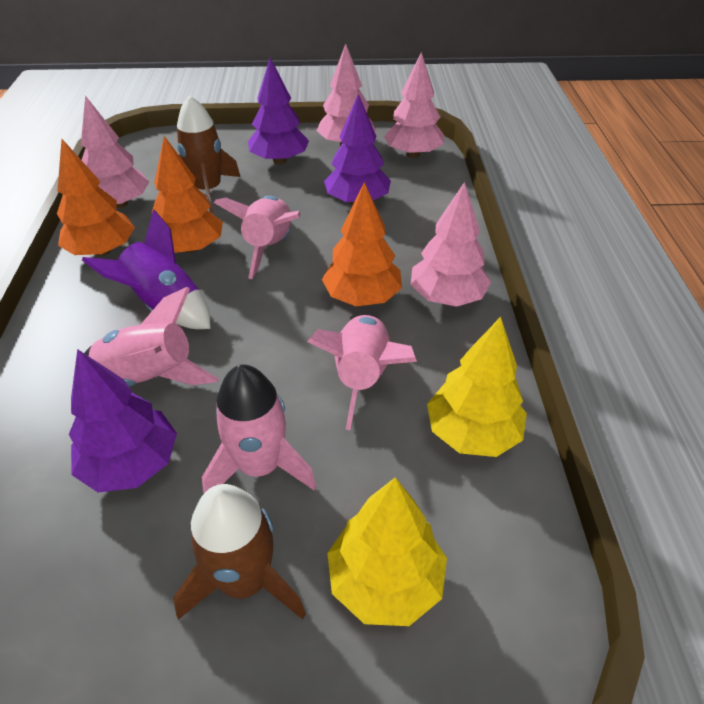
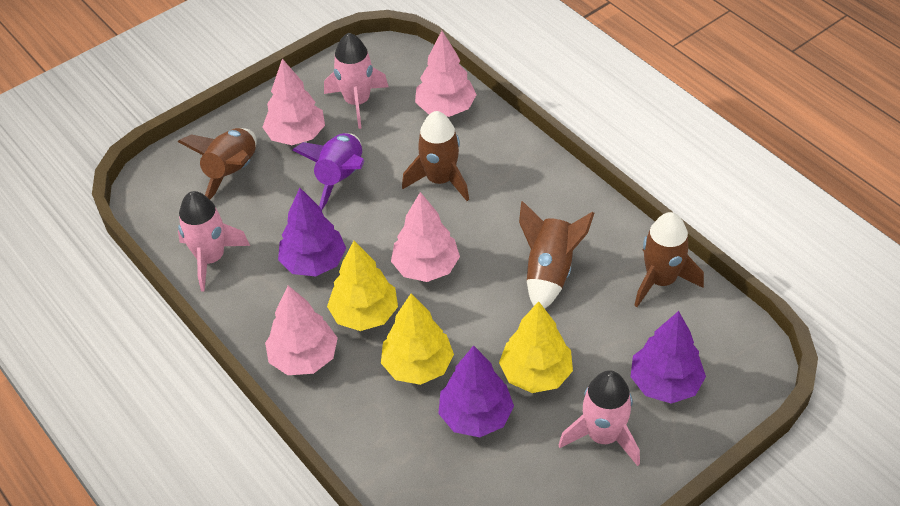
brown rocket: [173,484,306,620] [177,95,241,212] = 2 -> [178,128,257,199] [402,111,469,201] [519,201,594,309] [634,212,704,307] = 4
orange tree: [57,139,135,256] [151,136,223,253] [322,182,402,306] = 3 -> none = 0
pink rocket: [84,287,219,386] [202,364,316,494] [214,196,301,279] [307,315,417,430] = 4 -> [178,191,250,292] [324,33,389,129] [559,370,640,466] = 3
yellow tree: [327,477,447,626] [427,317,527,457] = 2 -> [327,241,398,331] [381,294,454,385] [499,301,573,393] = 3

